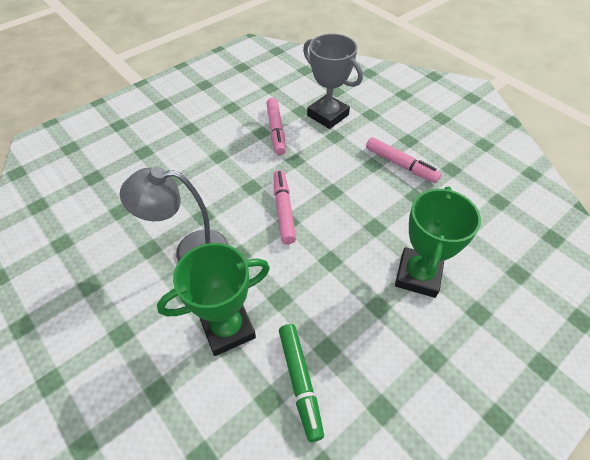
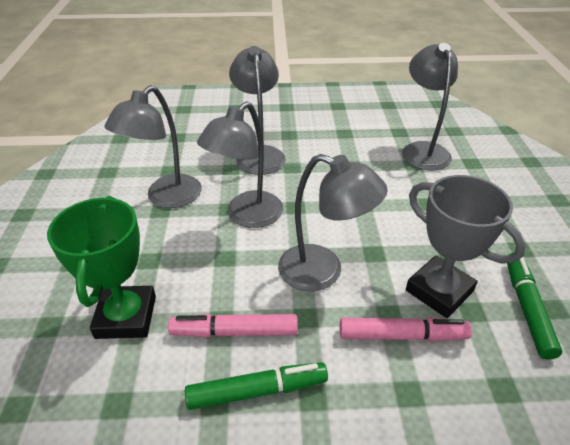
green marker: [279,324,324,442] = 1 -> [185,362,328,410] [507,253,562,360] = 2
green trophy: [157,243,270,356] [395,186,481,298] = 2 -> [47,196,156,339] = 1
grey lamp: [120,167,229,262] = 1 -> [104,85,202,208] [197,101,283,228] [229,46,286,175] [278,154,388,291] [402,43,458,170] = 5
pink marker: [266,98,286,155] [273,170,296,244] [366,137,442,183] = 3 -> [168,314,298,337] [340,318,472,341] = 2

